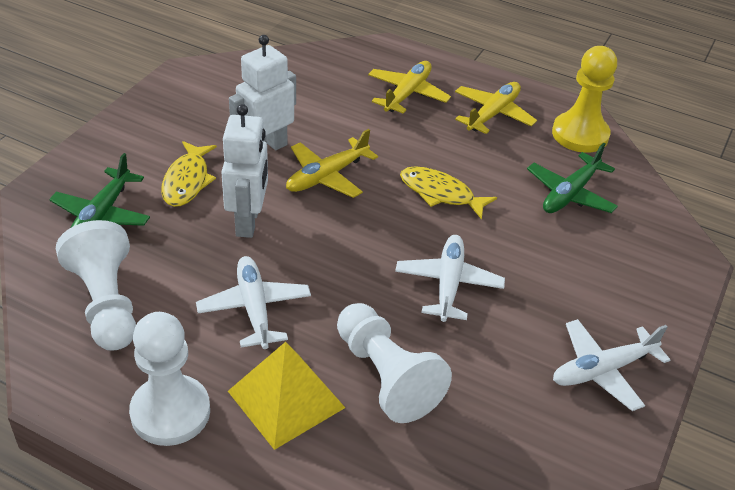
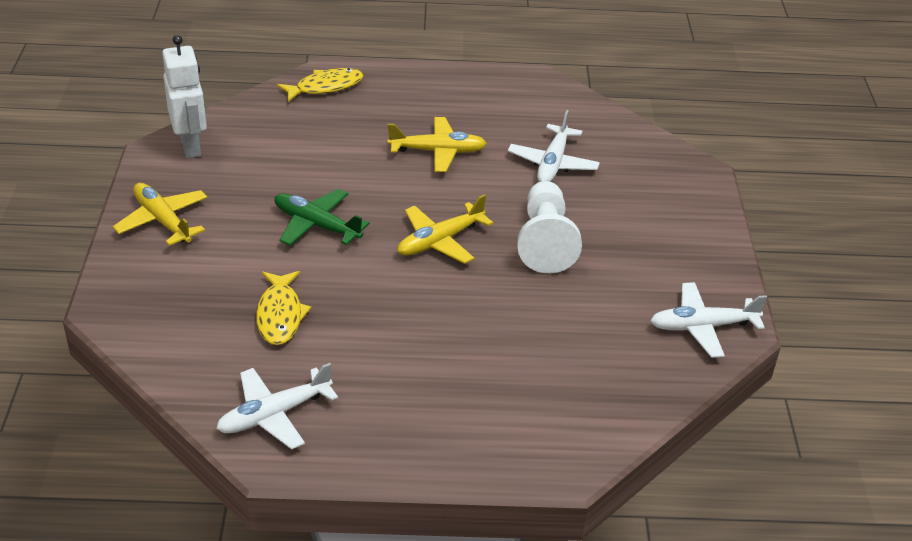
green plane: [49,153,150,227] [527,143,618,213] = 2 -> [274,189,370,246] = 1
white pawn: [56,220,136,351] [129,312,210,446] [337,303,452,423] = 3 -> [517,181,582,274] = 1
white robot: [221,104,268,238] [229,35,296,150] = 2 -> [162,35,207,158] = 1
yellow pawn: [552,46,617,153] = 1 -> none = 0
yellow pyramid: [228,342,345,450] = 1 -> none = 0

